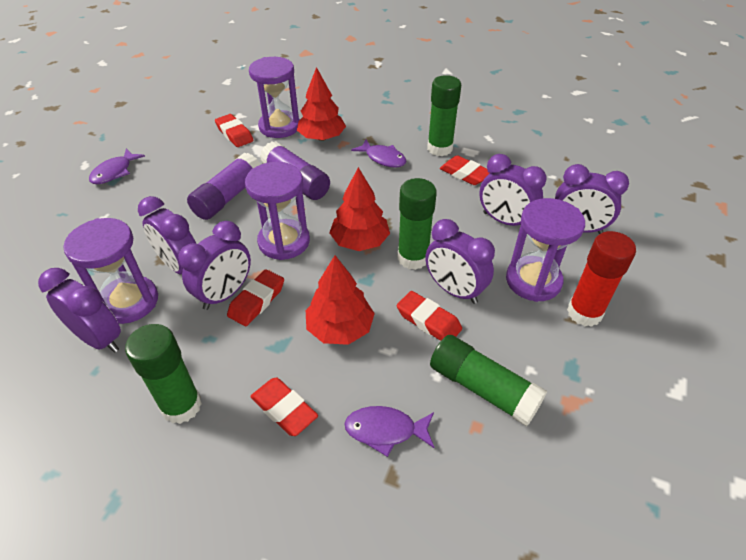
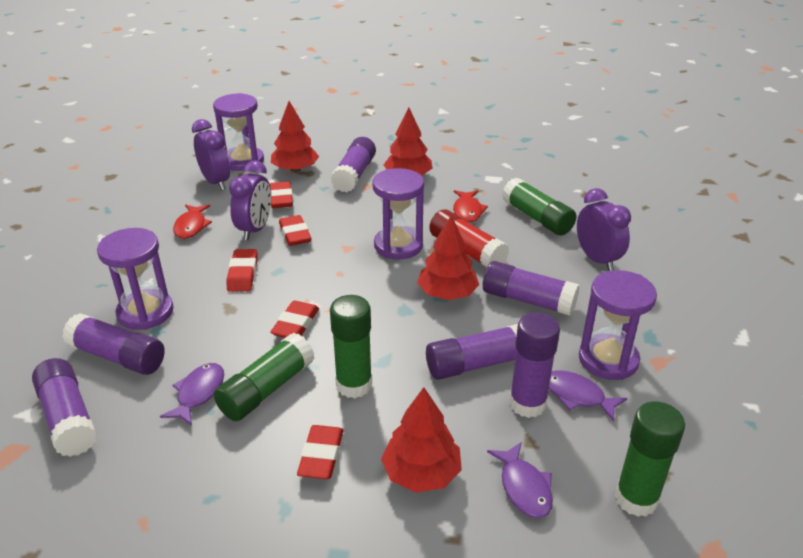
purple clock: [38,268,121,353] [138,196,196,275] [178,221,251,310] [425,219,495,304] [479,154,547,226] [555,164,629,234] = 6 -> [192,119,230,190] [229,161,271,240] [577,188,631,271] = 3
purple glue stick: [187,153,260,220] [260,141,330,200] = 2 -> [32,358,97,457] [62,313,165,375] [331,137,376,192] [426,324,518,380] [483,261,580,316] [509,312,560,418] = 6
red fish: none = 0 -> [173,204,212,239] [453,190,488,223] = 2
red tree: [297,67,346,141] [306,255,375,345] [329,167,390,251] = 3 -> [271,101,319,172] [381,387,462,493] [384,107,433,175] [417,215,479,300] = 4

